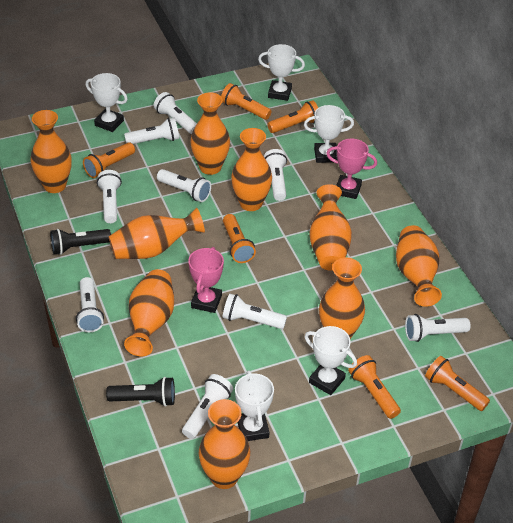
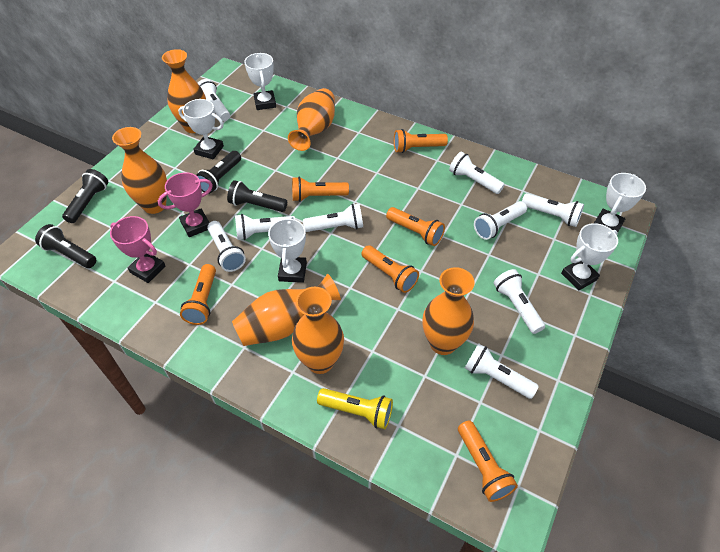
black flashlight: [50,229,111,255] [106,377,175,407] = 2 -> [35,224,96,268] [62,169,108,223] [196,151,241,194] [227,180,287,212] = 4
orange vase: [30,110,72,193] [109,208,205,259] [124,269,174,356] [190,92,230,175] [199,399,250,489] [231,128,272,211] [309,184,352,271] [319,257,365,339] [396,225,442,307] = 9 -> [112,127,167,214] [162,49,206,133] [232,274,341,346] [288,88,335,151] [292,287,344,374] [423,267,475,355] = 6
yellow flashlight: none = 0 -> [317,388,393,429] = 1

